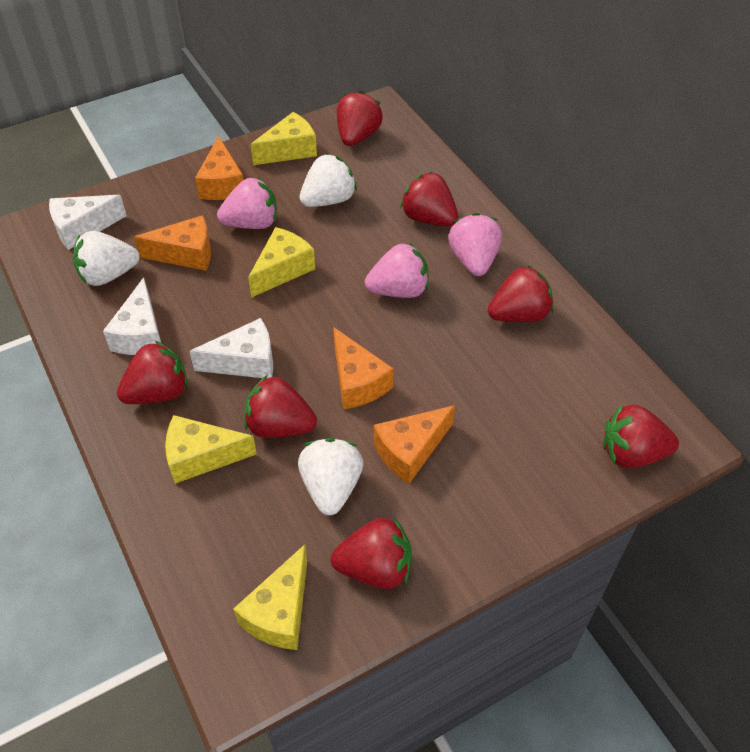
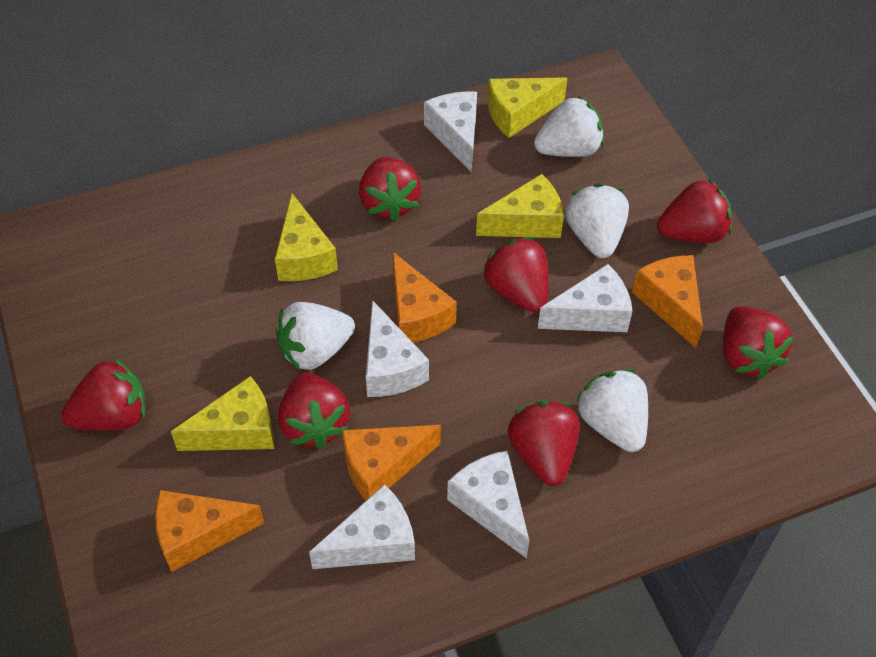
pink strawberry: [217,177,277,229] [365,242,429,298] [448,213,502,276] = 3 -> none = 0
white cheese: [49,195,127,250] [103,277,161,355] [189,318,273,379] = 3 -> [309,484,415,569] [366,300,429,397] [424,92,477,171] [447,450,529,559] [538,264,632,332] = 5
white strawberry: [73,231,139,286] [298,438,363,515] [300,153,357,207] = 3 -> [276,302,355,371] [534,96,604,157] [565,184,629,258] [576,369,648,452] = 4

